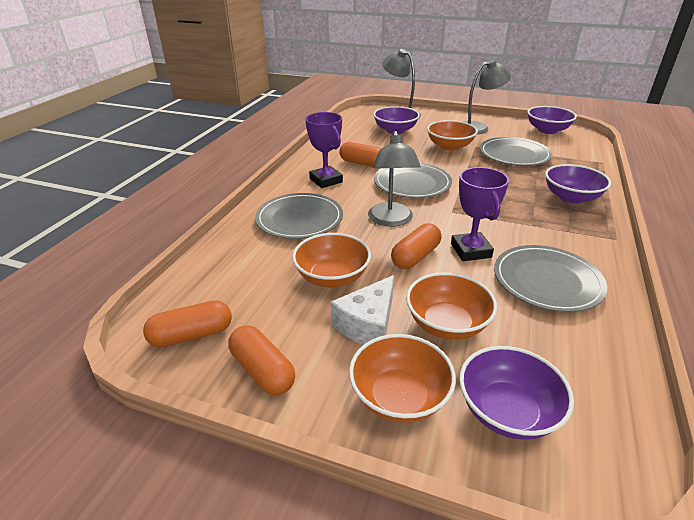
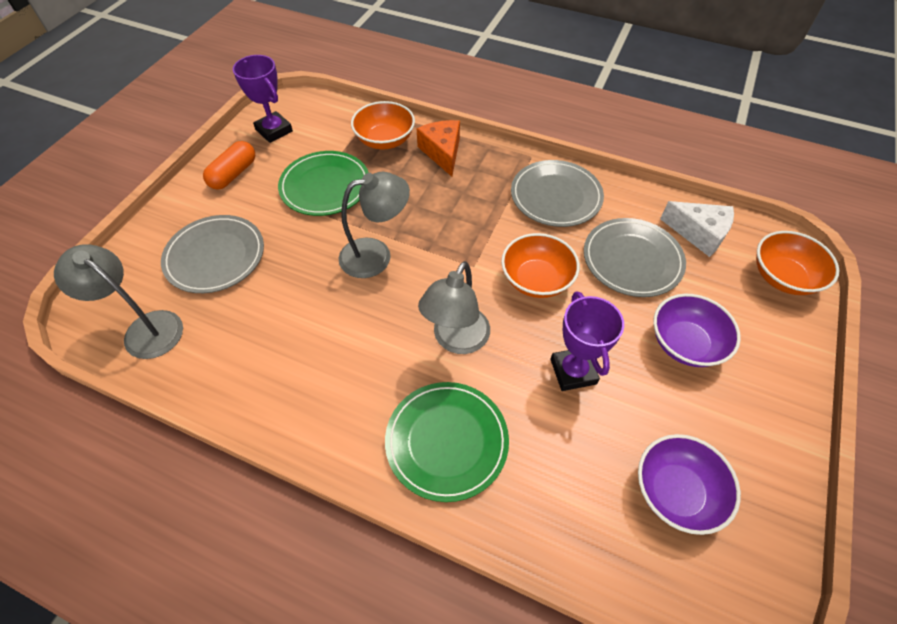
green plate: none = 0 -> [278,151,369,216] [385,382,509,502] = 2
grey plate: [255,193,343,239] [374,163,452,198] [480,137,552,166] [494,245,607,312] = 4 -> [161,215,264,293] [511,160,604,227] [584,218,686,297] = 3
orange bowl: [292,233,371,288] [349,334,456,423] [406,273,497,340] [427,120,478,151] = 4 -> [351,101,415,150] [501,233,580,298] [756,231,840,295] = 3
orange capsule: [143,300,232,347] [228,325,295,395] [339,142,382,167] [391,223,441,269] = 4 -> [203,141,255,190] = 1
orange cheese: none = 0 -> [417,120,460,177] = 1
purple bowl: [373,106,420,134] [459,346,574,440] [527,106,577,134] [545,164,611,204] = 4 -> [638,434,741,535] [653,294,741,367] = 2

